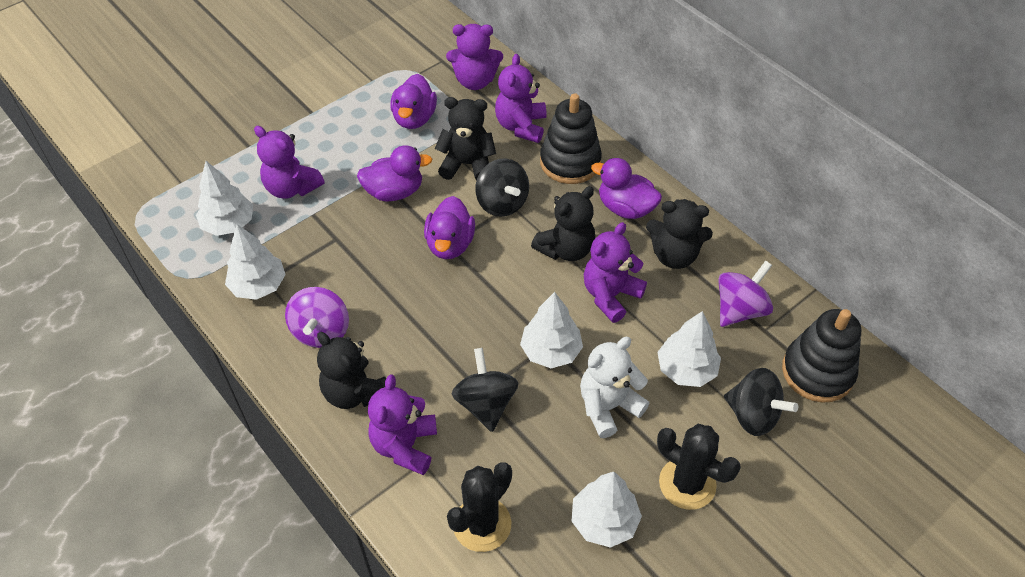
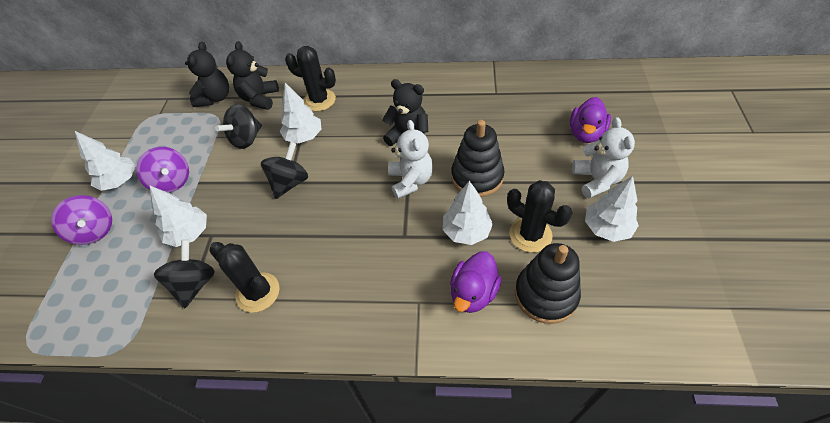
black cactus: [447,462,512,552] [657,424,741,510] = 2 -> [209,242,279,313] [285,46,336,111] [507,180,572,253] = 3
black teddy bear: [317,332,386,409] [435,97,496,181] [531,186,595,261] [646,199,713,269] = 4 -> [185,42,229,107] [226,41,279,110] [382,79,428,146] = 3
purple duck: [357,145,432,201] [390,74,437,129] [424,196,475,259] [591,158,662,219] = 4 -> [450,251,502,313] [570,97,611,143] = 2
purple teddy bear: [254,126,325,199] [368,374,437,475] [446,24,503,90] [495,54,546,143] [584,222,647,323] = 5 -> none = 0
white teddy bear: [580,337,650,438] = 1 -> [388,120,433,199] [572,117,635,198] = 2

